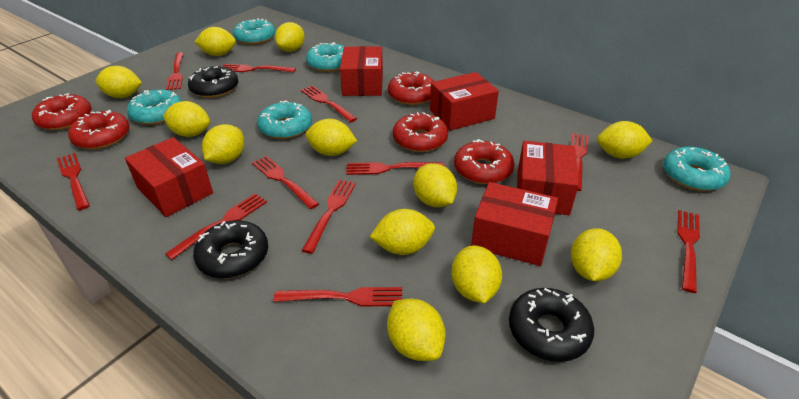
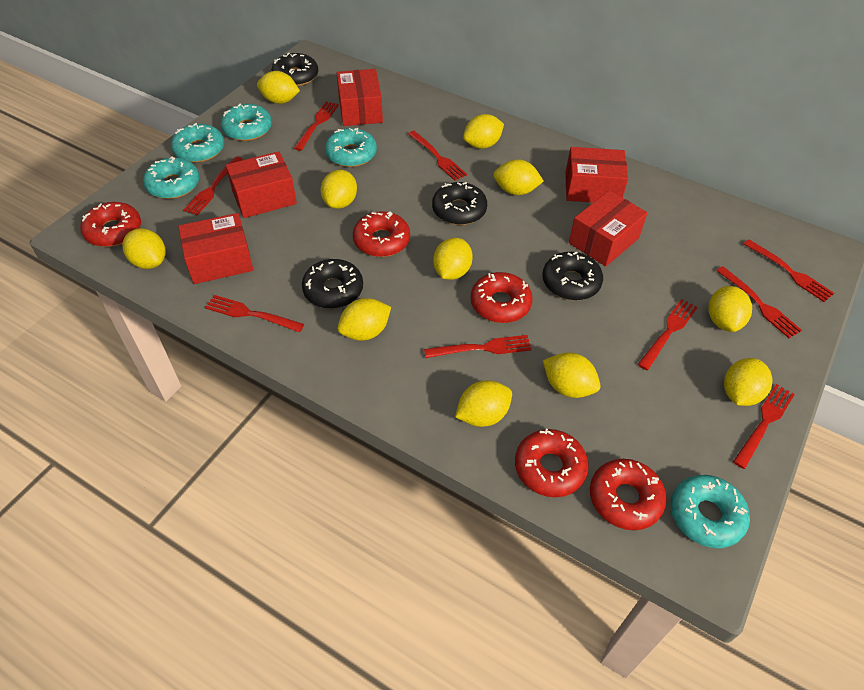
black donut: [188,66,238,98] [193,220,268,279] [509,288,594,362] = 3 -> [271,53,318,86] [302,259,363,309] [432,182,487,225] [542,251,603,300] = 4
red fork: [57,153,90,210] [165,194,267,260] [166,52,184,90] [223,64,296,72] [252,156,319,209] [274,287,402,307] [301,85,357,122] [301,180,356,254] [346,162,445,175] [571,133,589,191] [677,210,700,293] = 11 -> [183,157,243,215] [205,295,304,332] [294,101,339,151] [408,131,467,181] [424,335,532,358] [638,299,698,370] [716,266,802,338] [733,384,795,469] [744,239,834,302] = 9
yellow lemon: [95,66,142,98] [163,101,210,137] [195,27,236,56] [202,124,244,164] [275,22,305,52] [305,119,357,156] [370,209,435,255] [387,299,445,361] [413,163,457,207] [451,246,502,303] [571,228,622,281] [597,121,653,159] = 12 -> [122,228,166,269] [257,71,300,104] [321,170,357,209] [338,298,391,341] [433,238,473,280] [455,380,512,427] [463,114,504,149] [493,159,544,195] [543,353,600,398] [708,286,752,332] [724,358,773,406] = 11

